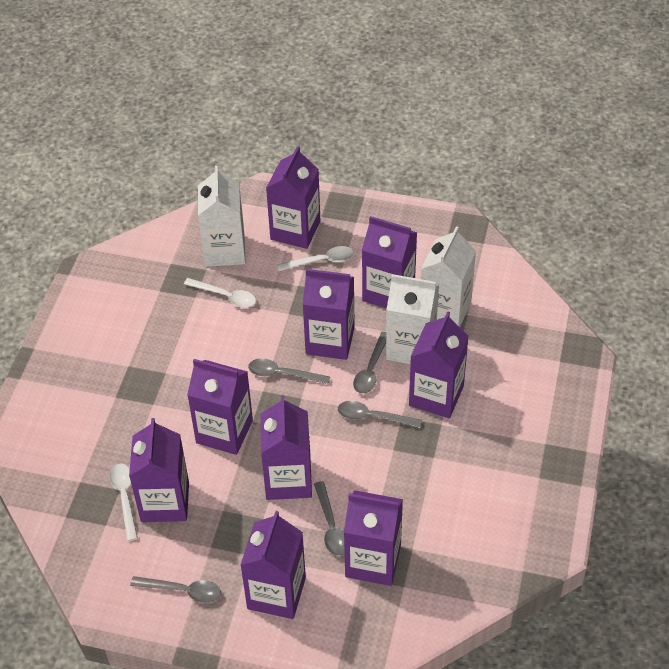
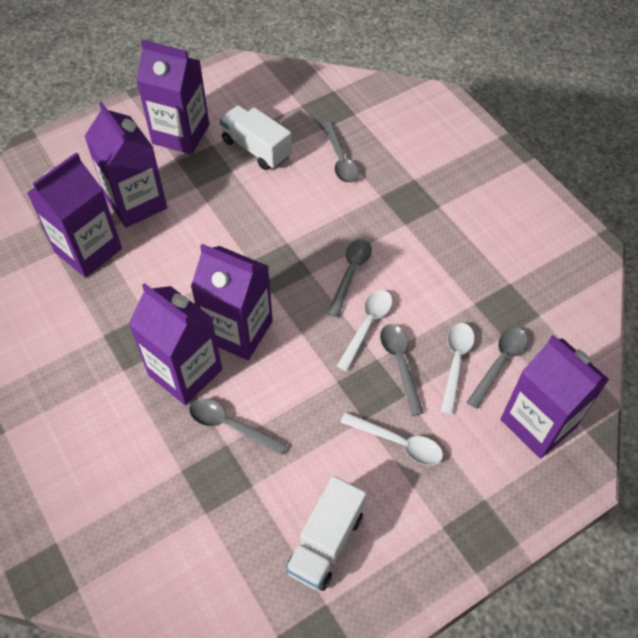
purple carton: [129,418,189,522] [187,359,253,455] [240,511,306,619] [260,395,312,500] [266,146,320,249] [303,269,355,360] [344,490,403,586] [362,216,417,309] [409,311,469,418] = 9 -> [27,152,122,278] [84,102,167,228] [128,283,222,405] [136,40,209,155] [191,244,273,360] [500,335,609,459] = 6
white carton: [198,166,245,267] [386,274,439,364] [421,226,476,327] = 3 -> none = 0
white truck: none = 0 -> [219,105,292,170] [285,476,367,591] = 2

